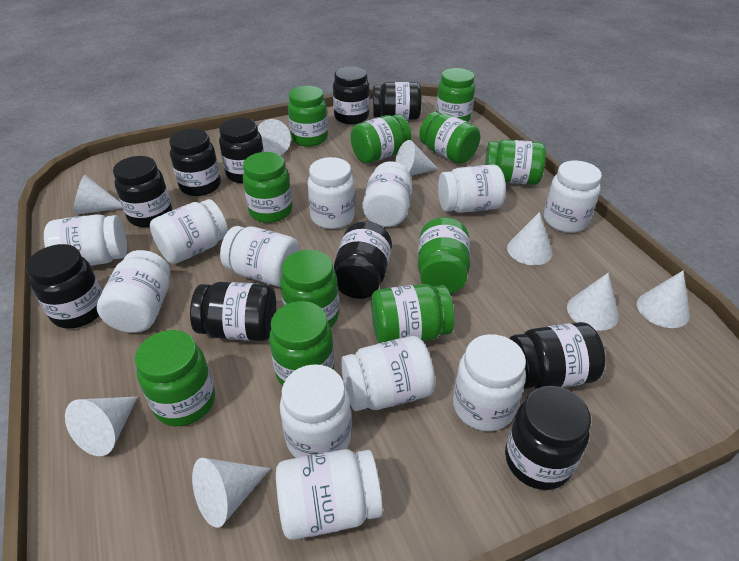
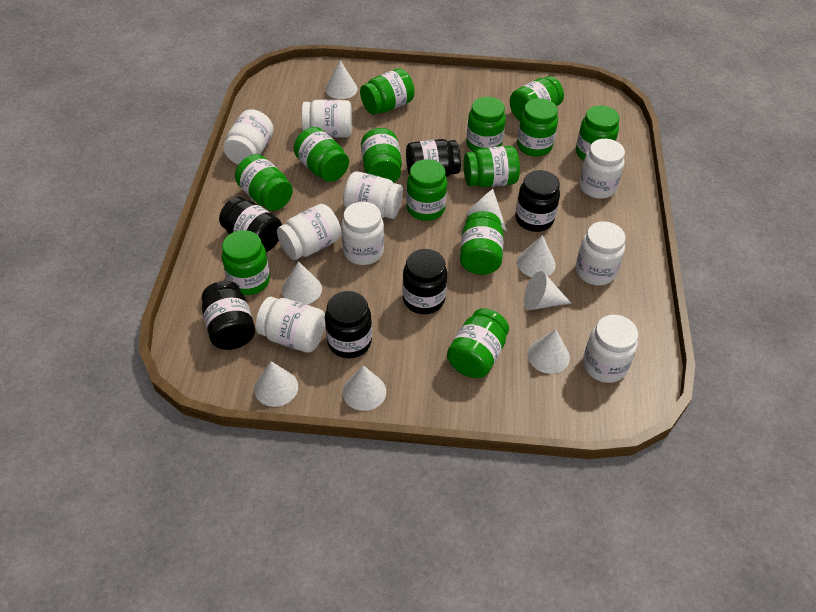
black jar: [26,244,102,329] [113,156,172,227] [169,129,221,196] [190,282,276,341] [219,118,264,184] [333,67,369,125] [334,221,392,299] [373,82,422,120] [505,386,591,490] [509,322,605,389] = 10 -> [201,281,255,350] [219,197,282,252] [325,291,372,359] [402,249,447,314] [406,139,461,177] [515,170,560,232] = 6
green jar: [135,330,215,426] [243,152,292,223] [269,301,334,386] [280,250,339,327] [288,86,328,147] [350,114,411,164] [371,284,454,343] [418,217,470,293] [419,112,480,164] [436,68,475,122] [485,139,546,185] = 11 -> [222,230,270,295] [235,154,293,211] [294,127,349,182] [360,68,415,115] [361,128,402,183] [406,159,447,221] [447,308,509,378] [460,211,503,275] [464,146,520,187] [466,97,506,152] [510,76,564,121] [517,98,558,157] [576,105,619,161] = 13
white jar: [44,214,127,266] [97,250,170,333] [150,199,228,264] [220,226,300,287] [276,449,383,540] [280,364,351,458] [307,157,355,229] [341,336,435,411] [362,161,412,227] [438,164,506,213] [453,334,526,431] [544,161,602,233] = 12 -> [223,109,274,165] [256,297,325,353] [277,204,341,260] [302,100,352,138] [341,202,384,265] [343,171,403,219] [576,221,626,286] [579,139,625,199] [583,315,638,383] = 9

